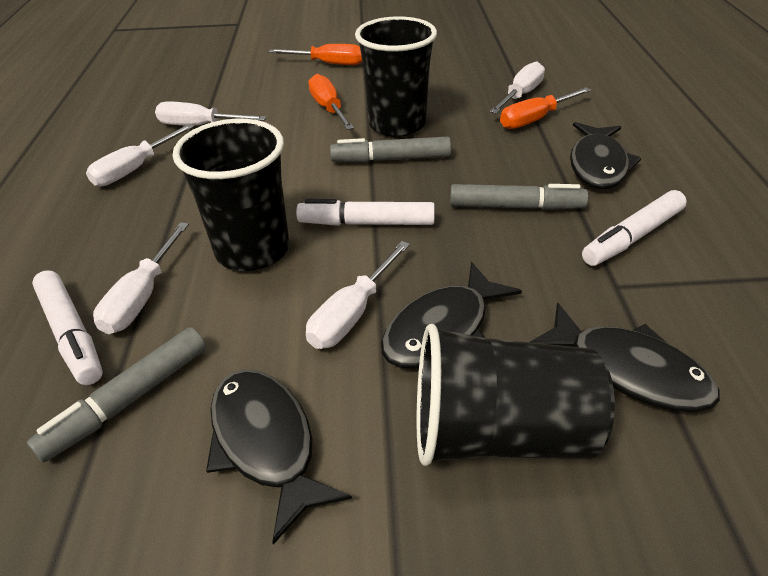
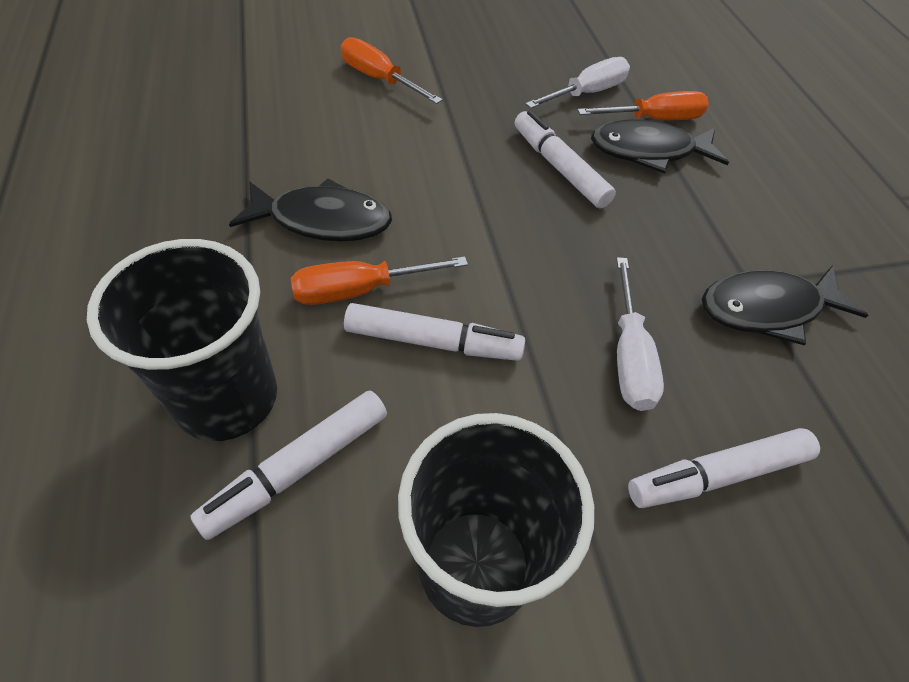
black cup: [173,119,289,271] [355,16,437,137] [417,324,615,466] = 3 -> [87,239,277,441] [398,413,594,627] = 2
black fish: [206,369,352,545] [381,262,522,369] [530,303,720,412] [570,122,641,189] = 4 -> [229,178,392,241] [591,119,729,174] [702,266,868,345] = 3
grey marker: [27,327,206,463] [330,137,451,162] [450,184,588,210] = 3 -> none = 0
white marker: [32,270,103,385] [296,199,435,226] [582,190,687,266] = 3 -> [191,390,387,540] [344,303,525,361] [515,110,616,209] [628,428,820,508] = 4
white screwdriver: [86,124,194,186] [93,222,189,334] [155,102,267,125] [306,241,410,349] [490,62,545,114] = 5 -> [525,57,630,108] [616,257,664,411] = 2

